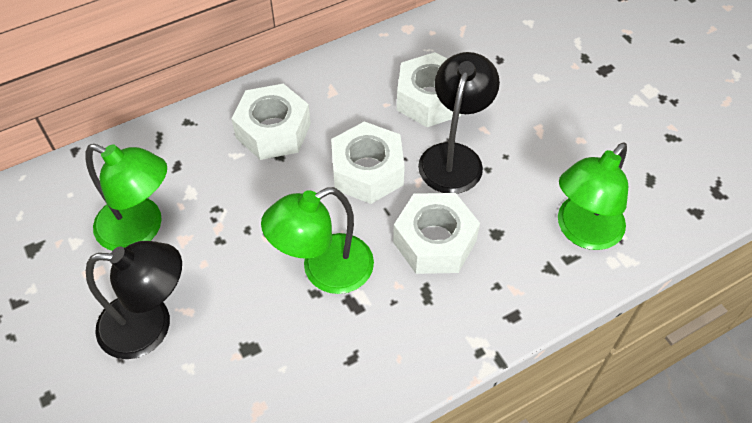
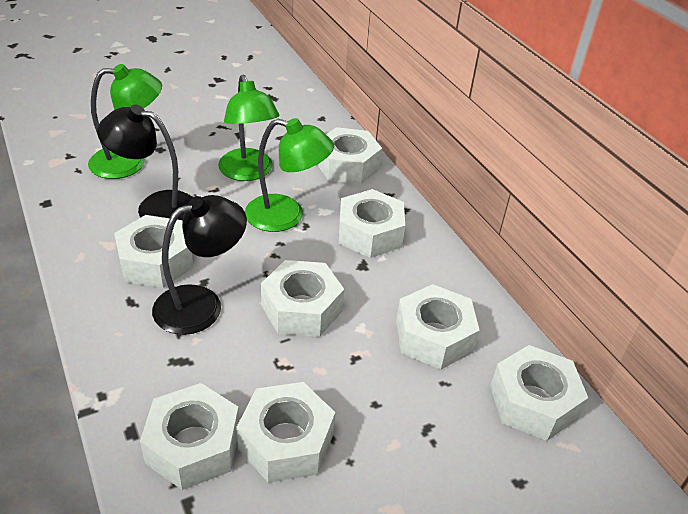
white nut: [231,84,311,160] [331,122,405,204] [393,193,480,274] [397,52,461,127] = 4 -> [114,215,193,288] [140,383,239,490] [236,382,335,483] [261,260,344,337] [317,127,382,184] [339,189,405,258] [396,284,480,370] [490,345,588,441] = 8

